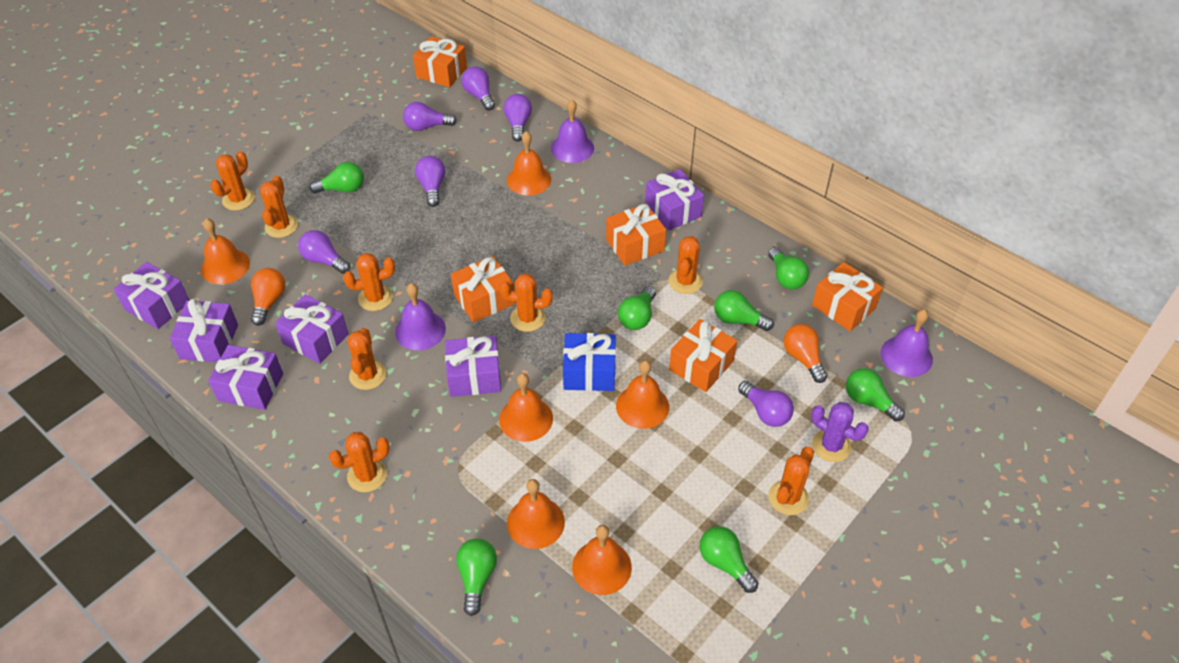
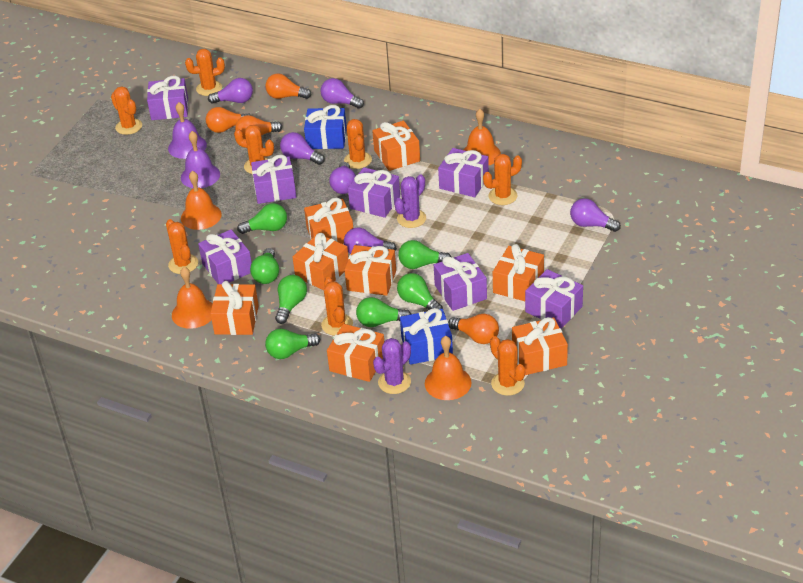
blue gift: [563,333,616,391] = 1 -> [304,105,347,149] [400,308,453,365] = 2
orange bell: [201,218,250,284] [499,373,553,442] [507,131,551,196] [507,479,565,549] [572,525,632,595] [616,360,669,429] = 6 -> [172,267,212,329] [181,171,222,230] [425,336,472,400] [463,109,501,165] = 4
orange gift: [413,36,467,87] [451,256,515,323] [606,204,666,266] [669,319,737,392] [812,262,883,331] = 5 -> [210,281,259,335] [293,233,349,290] [304,198,353,244] [327,324,384,382] [345,245,396,296] [372,121,420,171] [493,244,544,301] [512,317,568,375] = 8
orange light bulb: [251,268,286,326] [784,324,827,383] = 2 -> [206,107,251,133] [235,115,282,139] [265,73,312,99] [448,314,499,344] = 4
purple bell: [395,283,446,350] [551,99,594,163] [881,309,933,377] = 3 -> [168,102,207,159] [181,131,220,188] = 2
purple cactus: [811,402,869,462] = 1 -> [373,338,411,394] [394,174,426,228] = 2
purple gift: [114,262,190,329] [170,298,238,362] [208,345,283,410] [275,294,348,364] [445,336,501,397] [645,169,704,231] = 6 -> [147,76,188,120] [198,230,252,284] [251,155,296,204] [348,167,400,218] [434,253,487,311] [438,148,489,197] [525,269,583,328] = 7

